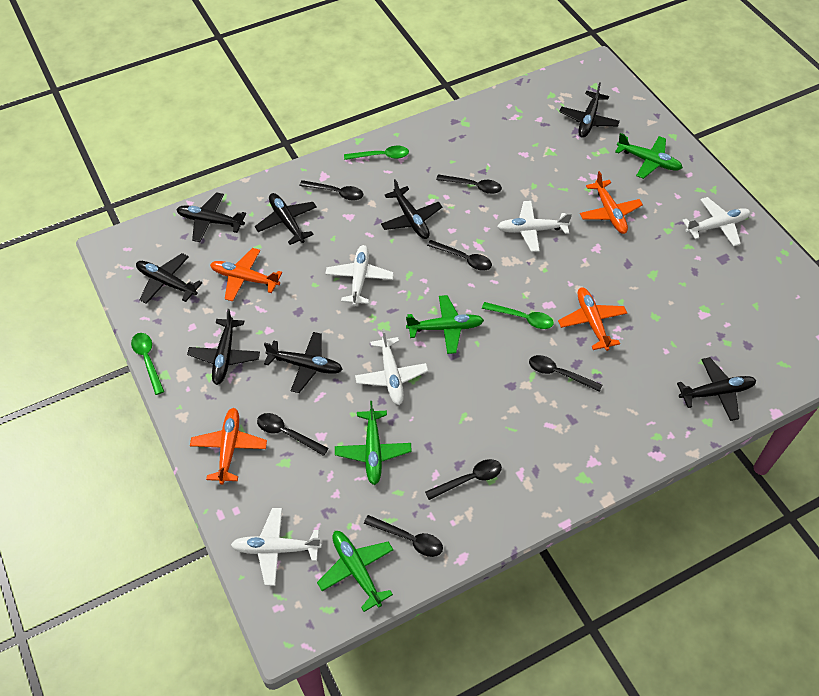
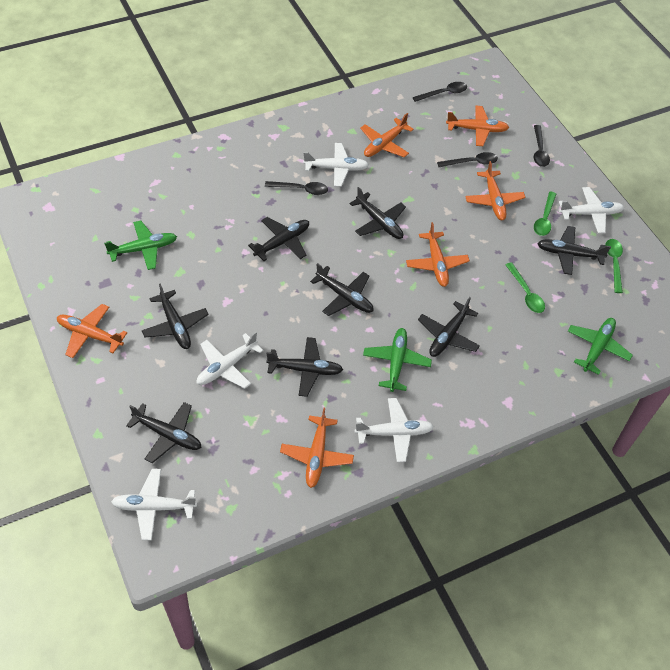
black spoon: [257,413,329,456] [299,180,363,201] [364,515,443,557] [425,459,502,500] [427,240,492,271] [436,174,502,194] [529,355,602,392] = 7 -> [265,181,328,195] [413,82,467,102] [437,152,498,167] [534,125,550,167] = 4
green plane: [317,531,394,612] [335,401,412,485] [406,295,484,354] [615,133,683,179] = 4 -> [104,220,177,270] [363,328,432,392] [568,318,633,375] = 3
orange plane: [190,408,267,484] [210,248,282,302] [558,287,627,351] [580,171,643,234] = 4 -> [57,304,127,358] [280,408,354,488] [360,113,414,157] [406,222,470,287] [446,106,509,146] [465,161,526,220] = 6

